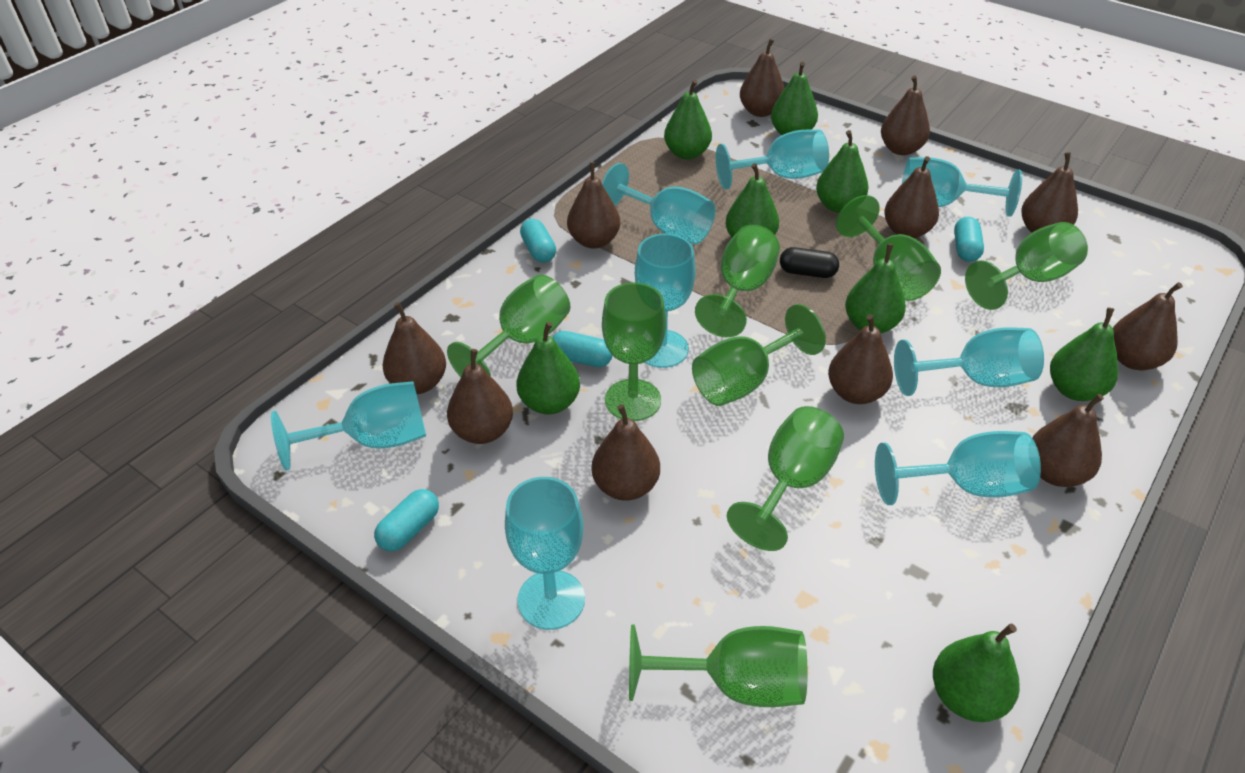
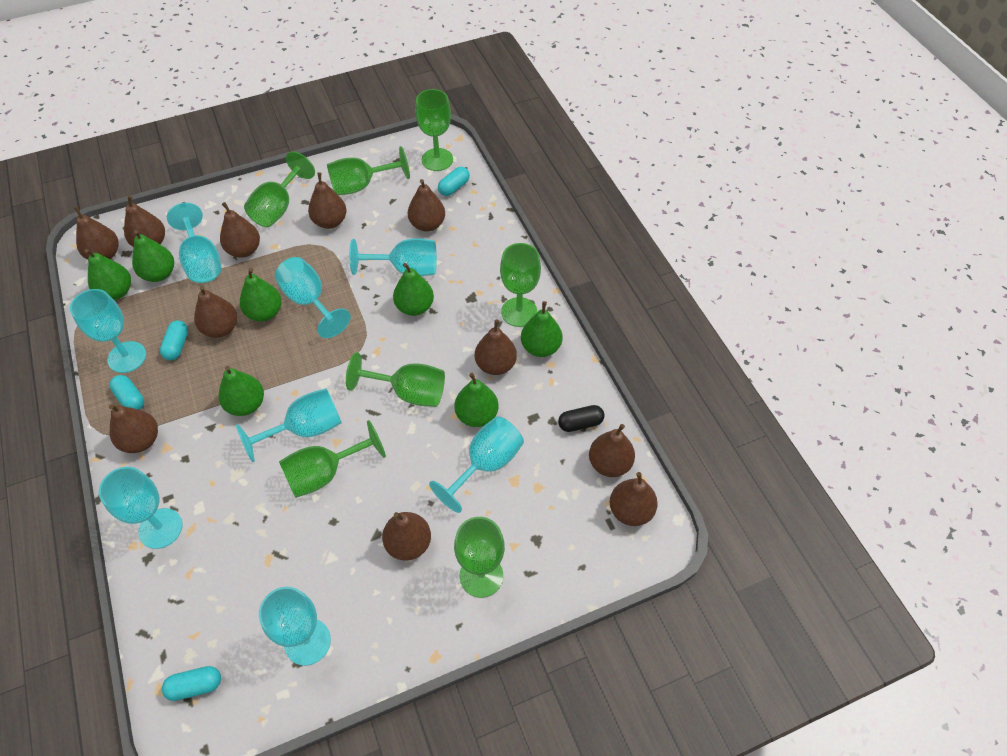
green goblet: [447,274,570,377] [602,282,666,421] [629,624,808,707] [692,304,826,406] [695,225,780,337] [727,406,844,551] [836,195,941,301] [965,222,1088,310] = 8 -> [244,151,315,227] [279,420,386,498] [327,146,410,195] [346,352,445,407] [415,89,453,171] [454,517,505,598] [500,243,541,327] = 7
green pear: [516,322,580,414] [664,80,712,159] [725,163,779,238] [771,62,818,135] [816,130,869,213] [845,244,906,333] [933,623,1020,722] [1050,308,1118,401] = 8 -> [85,249,131,300] [132,230,174,282] [219,366,264,416] [240,268,282,322] [393,263,434,316] [454,373,498,427] [521,301,562,357] = 7

